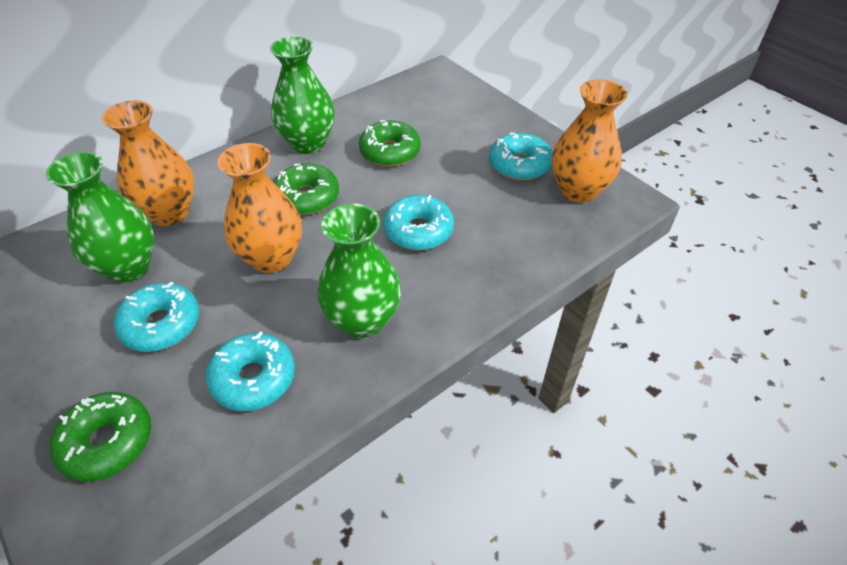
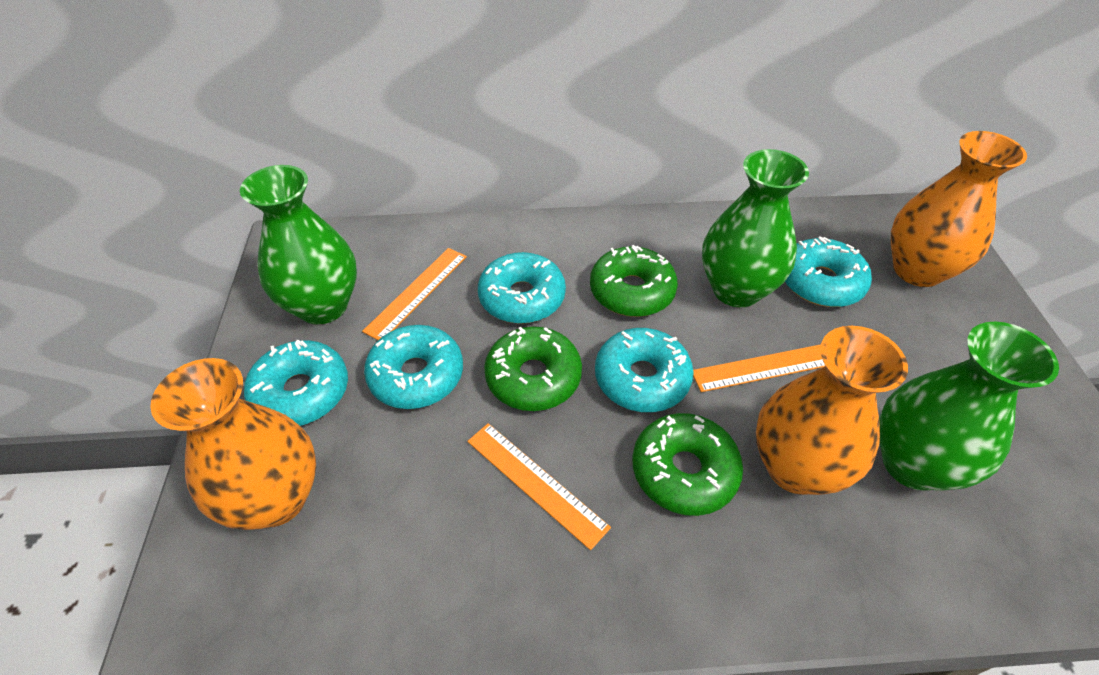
orange ruler: none = 0 -> [362,248,467,340] [467,423,611,550] [693,344,825,392] = 3
turquoise donut: [114,281,199,352] [206,331,295,411] [383,195,454,250] [489,133,552,180] = 4 -> [244,340,348,426] [364,325,463,409] [478,252,566,324] [595,328,694,412] [785,237,872,307] = 5

